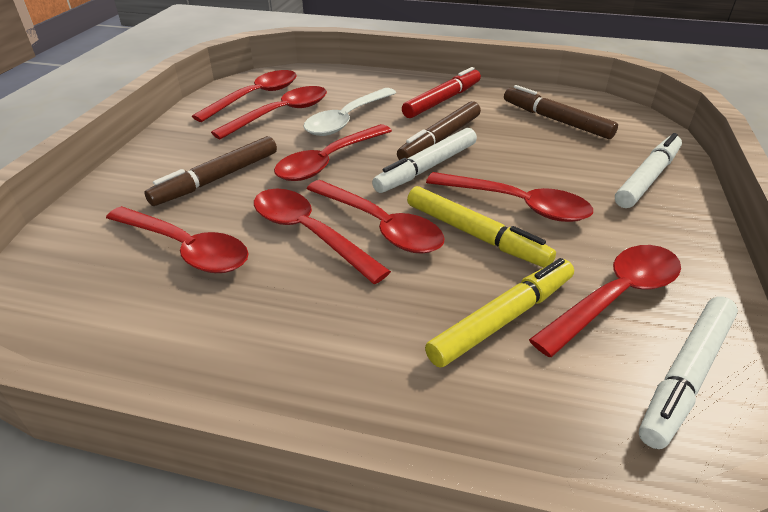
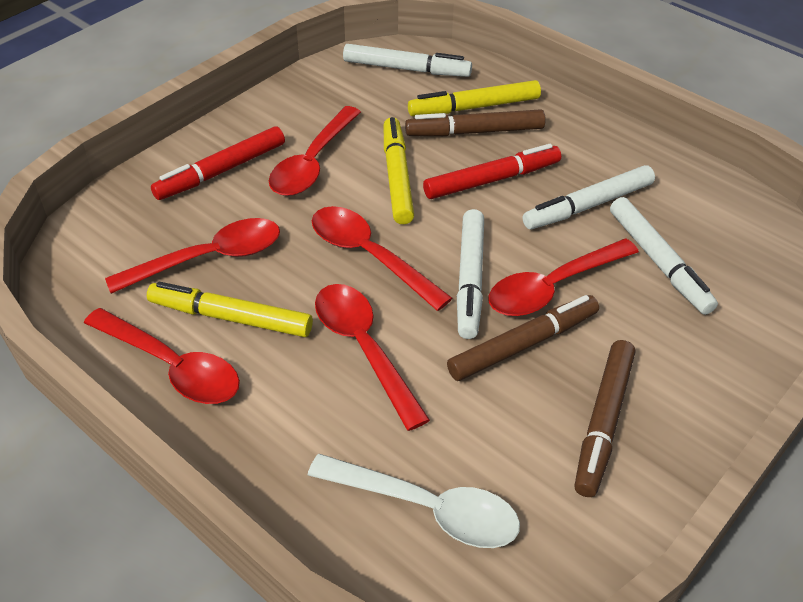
red marker: [402,67,481,118] = 1 -> [151,126,285,200] [423,144,561,199] = 2
red spoon: [106,206,249,273] [192,70,297,122] [211,86,327,140] [254,189,391,284] [274,124,392,181] [306,180,445,254] [426,172,593,222] [529,245,681,357] = 8 -> [84,308,240,404] [105,218,280,294] [269,106,361,196] [312,206,452,311] [315,284,430,431] [489,238,639,316] = 6
white marker: [372,128,477,193] [615,133,682,208] [639,296,738,449] = 3 -> [343,44,472,77] [457,209,484,339] [523,165,655,229] [610,197,718,315] = 4
yellow marker: [407,186,556,268] [425,258,574,368] = 2 -> [147,282,313,337] [384,117,414,224] [408,80,541,116] = 3

